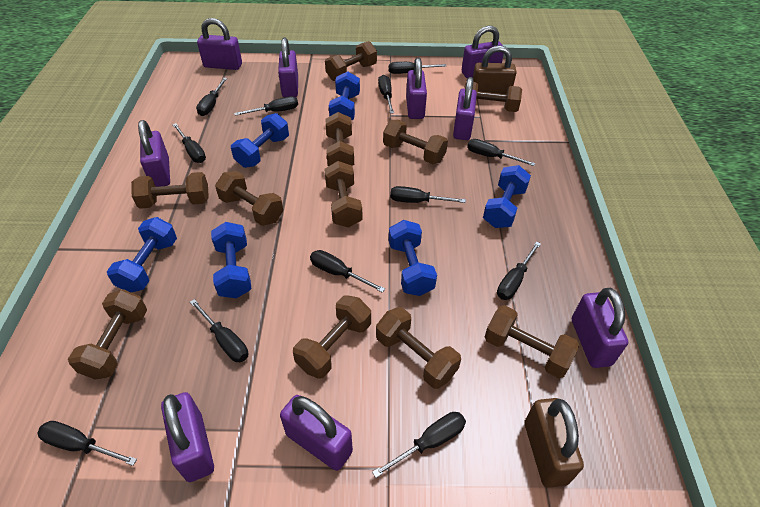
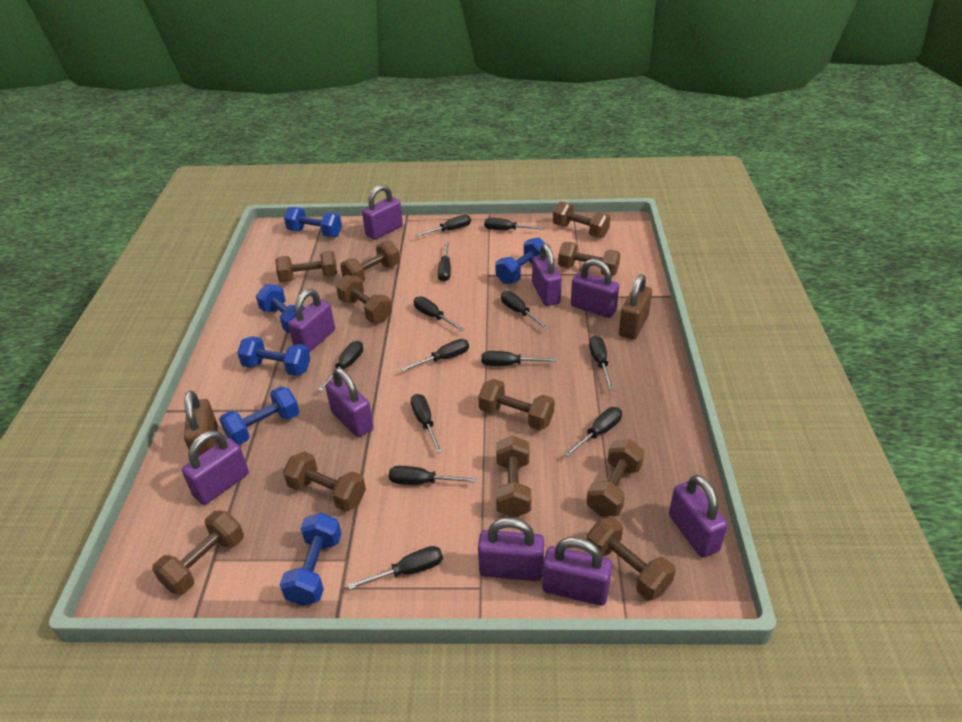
black screwdriver: [37,421,137,466] [173,123,206,163] [190,299,248,362] [196,78,227,116] [234,96,298,116] [310,250,385,293] [372,412,466,478] [378,75,394,114] [389,62,446,74] [390,186,466,203] [467,139,535,166] [497,241,541,300] = 12 -> [318,341,363,391] [348,546,443,590] [389,466,476,485] [401,339,469,371] [411,394,442,453] [414,296,464,331] [415,215,471,237] [438,242,451,282] [481,351,557,366] [484,218,545,230] [501,291,549,329] [564,407,622,457] [589,336,614,390] = 13

